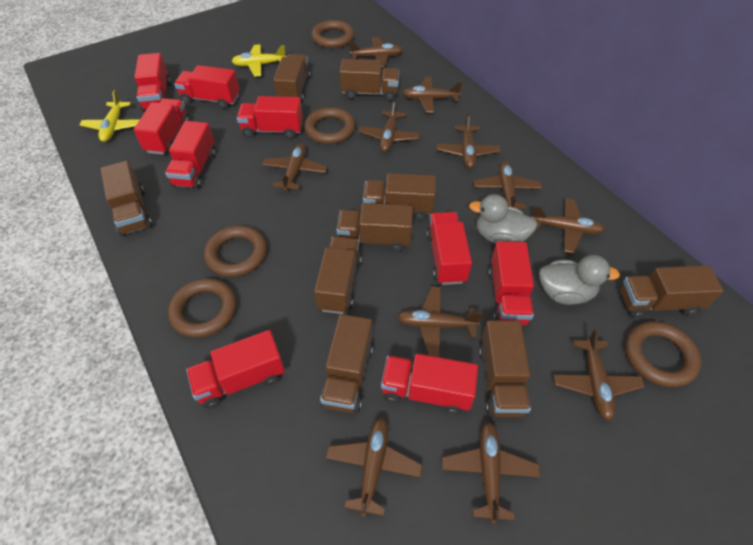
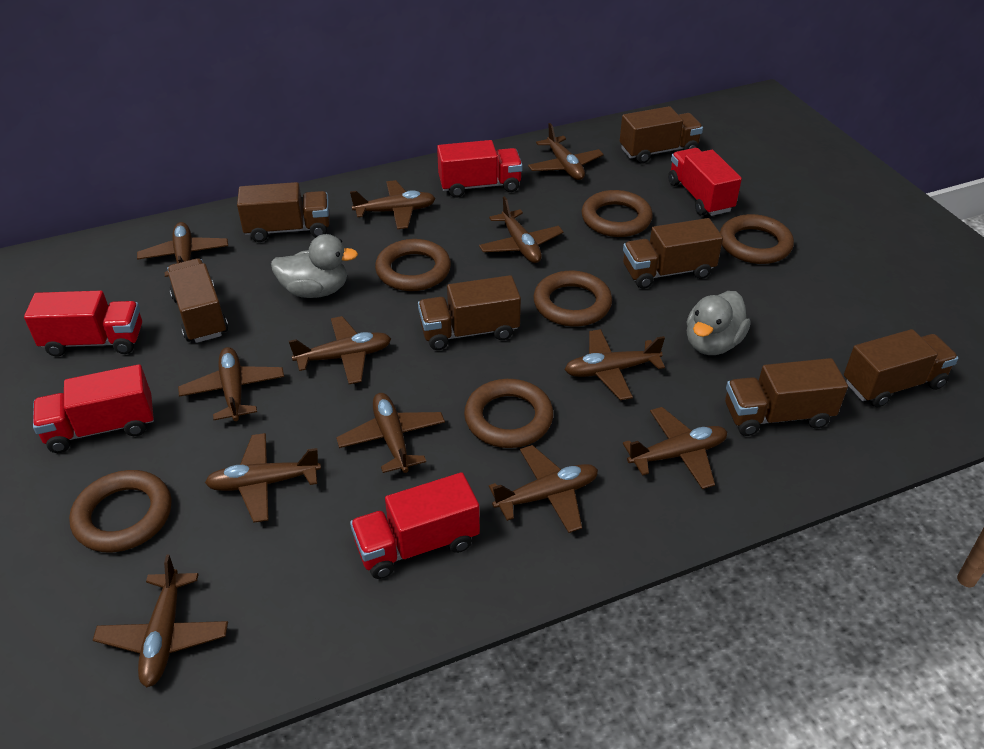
brown plane: [262,144,327,191] [325,418,422,517] [349,37,403,68] [358,100,420,152] [397,286,483,357] [402,77,462,113] [437,114,501,168] [442,422,540,524] [474,161,542,209] [531,198,605,253] [553,329,645,421] = 11 -> [93,554,228,687] [137,222,228,277] [178,347,284,421] [205,433,321,523] [289,316,391,384] [336,393,445,473] [350,180,436,229] [479,196,563,263] [489,445,598,533] [528,123,604,180] [564,329,665,400] [623,407,727,489] = 12
brown ring: [168,278,237,338] [204,225,267,277] [304,107,355,144] [311,20,354,48] [625,321,701,387] = 5 -> [69,470,172,552] [375,239,451,291] [464,379,553,448] [533,271,612,327] [581,190,653,237] [720,214,794,264] = 6
brown truck: [100,161,152,236] [273,54,311,103] [314,236,362,314] [320,314,374,413] [337,203,413,252] [340,59,399,101] [363,173,436,221] [479,320,531,417] [620,265,723,318] = 9 -> [167,258,228,343] [237,182,330,242] [418,275,521,350] [620,106,703,164] [623,218,723,289] [725,358,848,436] [844,329,959,407] = 7
red truck: [134,53,171,112] [134,98,190,155] [165,121,216,189] [174,65,240,109] [186,330,285,409] [237,96,303,139] [381,354,478,414] [426,212,472,285] [488,241,534,325] = 9 -> [24,291,142,357] [33,364,154,453] [350,472,480,579] [437,140,523,198] [668,148,742,216] = 5
yellow plane: [80,90,139,142] [232,44,286,77] = 2 -> none = 0

